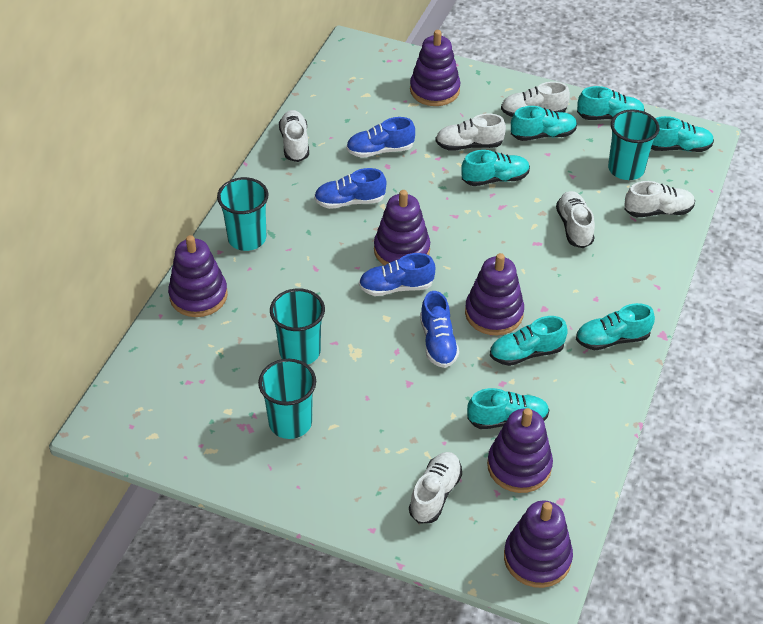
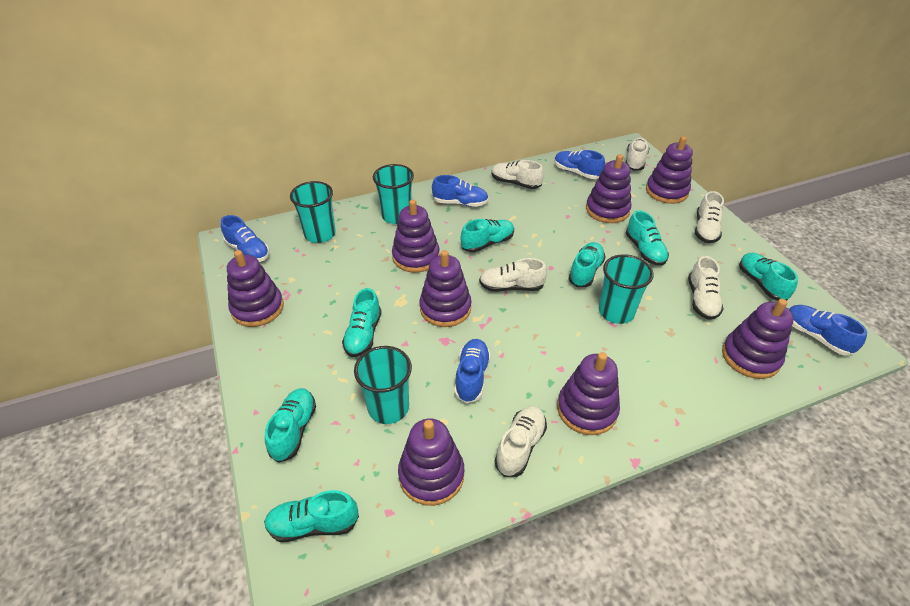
blue shoe: [314,168,386,209] [346,117,415,158] [359,253,435,296] [420,291,459,368] = 4 -> [221,215,270,262] [432,175,489,207] [454,339,491,403] [554,150,605,179] [789,305,867,356] = 5
purple stacking toy: [168,235,228,317] [374,190,430,266] [410,30,460,106] [465,253,524,335] [487,408,553,493] [504,500,573,588] = 6 -> [227,250,284,327] [392,200,440,273] [398,418,464,506] [419,250,472,327] [557,352,620,435] [586,154,631,223] [646,136,693,204] [722,299,794,379] = 8

